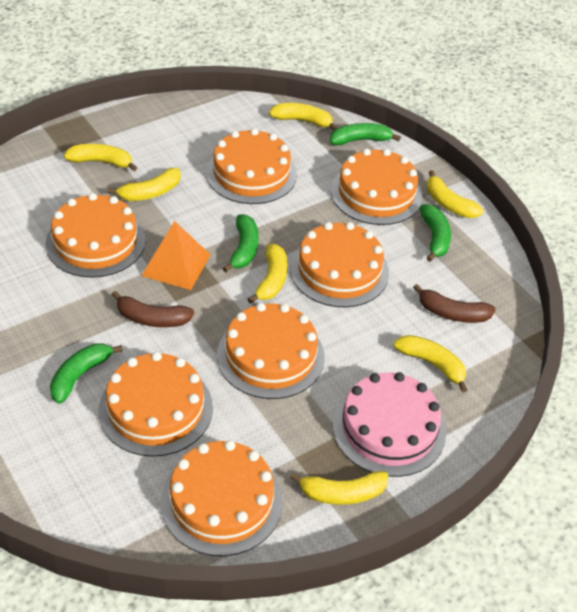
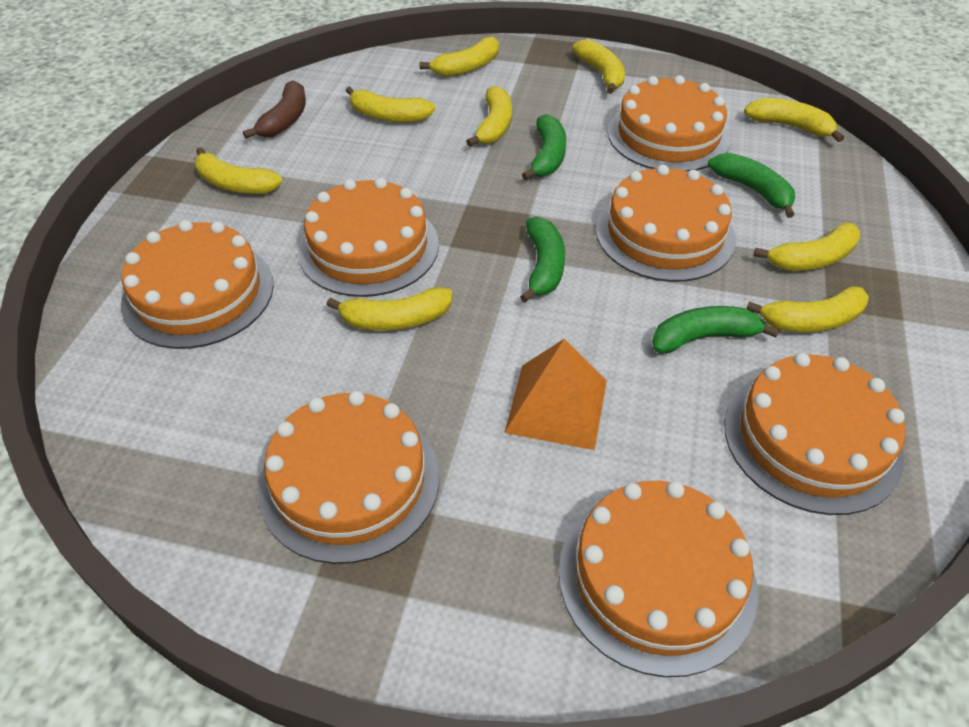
brown banana: [112,291,194,327] [413,284,496,323] = 2 -> [243,81,306,139] = 1
pink cake: [333,372,446,477] = 1 -> none = 0
yellow banana: [64,144,137,171] [108,168,181,201] [248,244,288,304] [269,103,338,130] [290,471,388,505] [393,335,467,392] [427,170,484,218] = 7 -> [195,147,282,194] [326,287,452,331] [346,86,436,123] [420,37,499,77] [466,86,512,147] [572,39,625,94] [744,98,844,142] [746,286,869,332] [754,223,860,271] = 9

